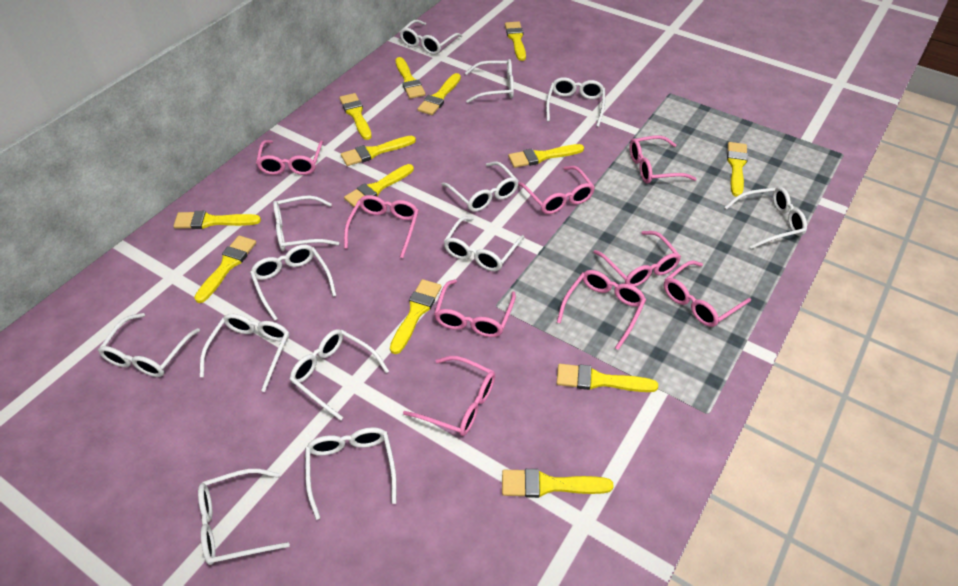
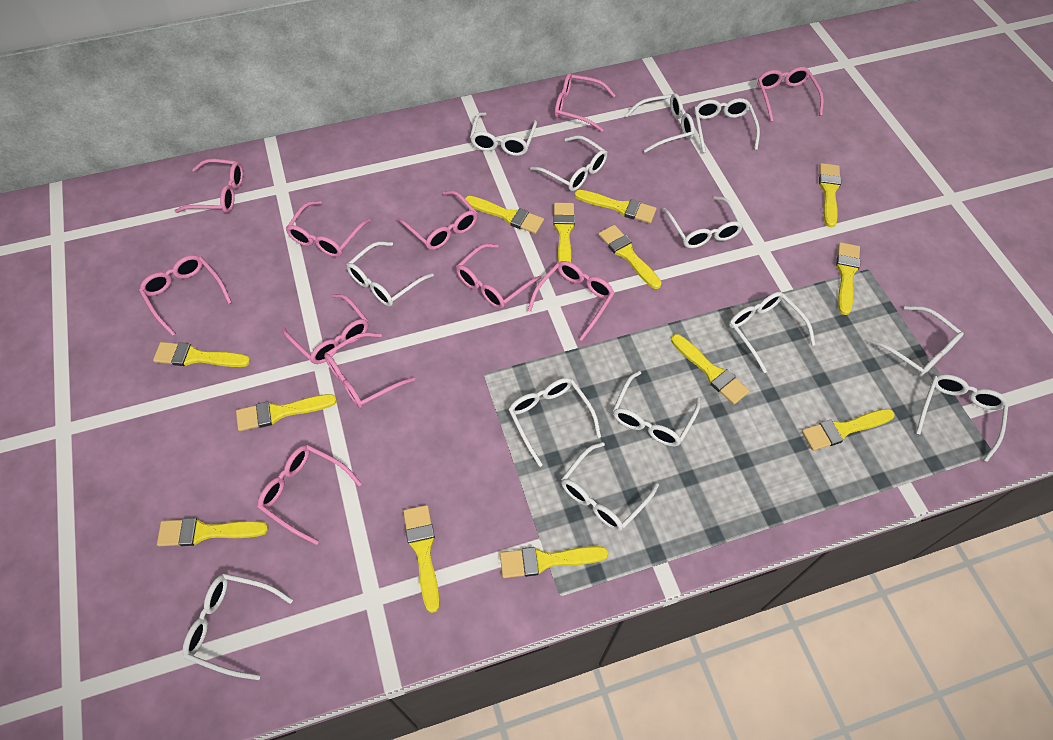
pink glasses: [256,140,323,175] [344,195,419,258] [403,356,495,436] [434,279,516,337] [518,166,595,214] [557,270,646,350] [593,231,681,287] [629,136,696,183] [664,260,751,327] = 9 -> [139,255,232,336] [175,159,243,213] [258,445,362,545] [282,294,368,364] [285,201,371,257] [324,333,415,408] [397,191,477,250] [456,244,541,309] [527,261,615,341] [555,73,616,132] [757,67,824,122] = 11

